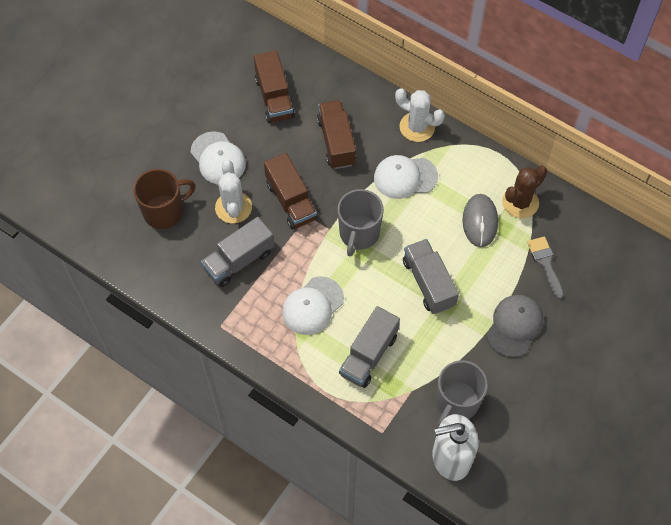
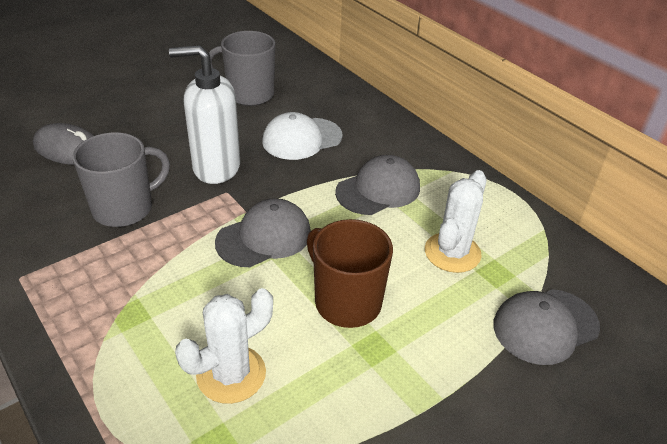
brown cactus: [502,166,547,218] = 1 -> none = 0
brown truck: [254,50,295,123] [264,153,318,229] [317,100,356,169] = 3 -> none = 0
grey brush: [527,236,564,299] = 1 -> none = 0
grey cap: [487,295,543,358] = 1 -> [215,198,311,267] [335,155,420,215] [493,289,600,365] = 3
grey truck: [201,217,274,287] [339,306,400,388] [403,239,459,314] = 3 -> none = 0
white cap: [191,131,246,184] [282,276,344,335] [374,155,438,199] = 3 -> [262,112,343,160] = 1

